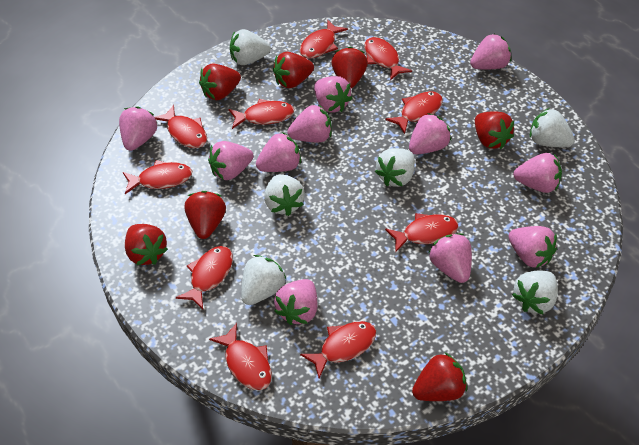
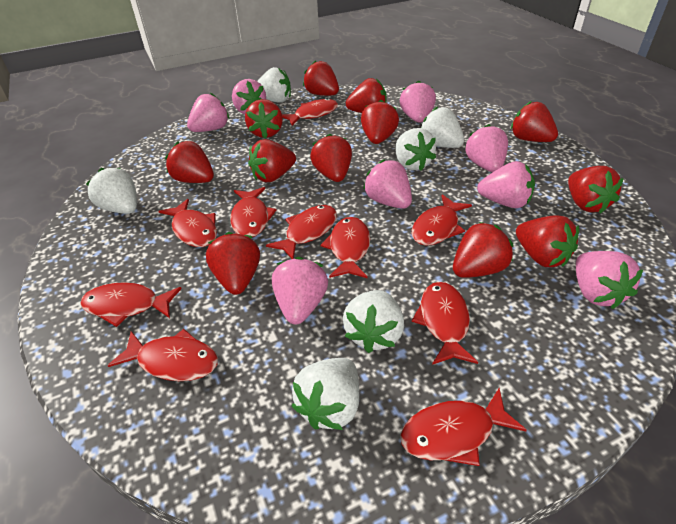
pink strawberry: [119,106,157,151] [208,141,254,180] [256,132,301,172] [274,279,317,325] [287,104,332,142] [314,76,352,112] [409,113,451,154] [429,233,472,283] [470,34,511,70] [508,226,557,268] [513,153,562,193] = 11 -> [187,93,229,132] [232,79,266,115] [272,257,328,324] [363,160,412,209] [400,81,436,123] [465,124,508,172] [477,161,535,208] [576,251,643,309] = 8
red strawberry: [125,224,168,265] [185,191,226,239] [199,63,241,100] [273,52,314,88] [332,47,368,89] [412,353,467,401] [475,111,514,149] = 7 -> [165,141,214,183] [206,232,260,295] [245,99,283,138] [248,139,296,182] [303,60,339,96] [310,133,352,182] [346,78,386,113] [361,100,399,144] [453,222,514,278] [511,101,558,142] [516,215,579,267] [568,166,624,214] = 12

